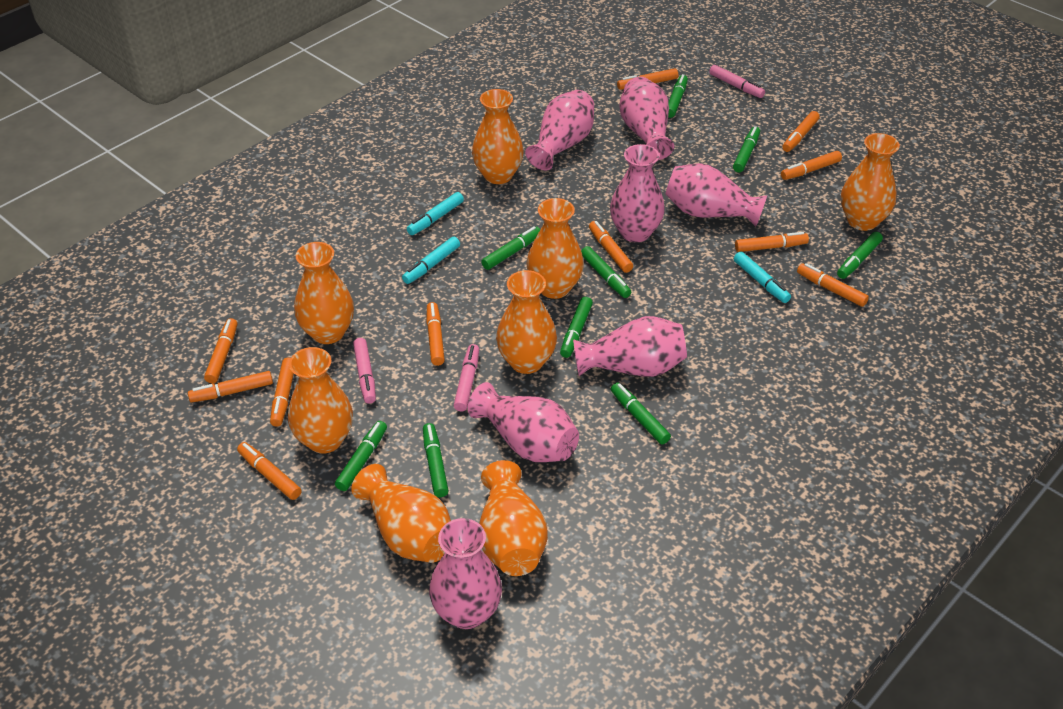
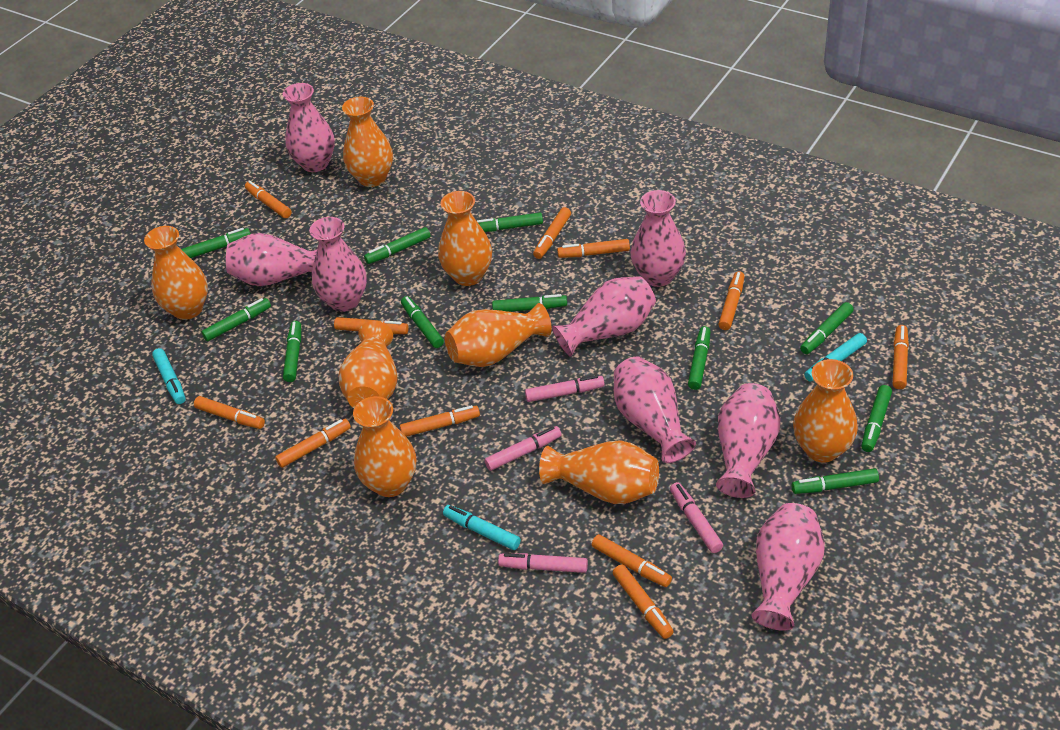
green marker: [335,421,387,491] [423,423,449,497] [481,226,540,270] [560,297,593,358] [581,246,631,298] [611,383,671,444] [668,74,688,118] [733,126,760,172] [837,232,883,279] = 9 -> [181,228,251,258] [202,298,271,341] [283,321,301,382] [364,227,431,264] [401,296,444,348] [477,213,543,232] [492,294,567,312] [688,326,711,390] [792,468,879,494] [800,302,854,354] [862,385,892,452] = 11
pink marker: [353,338,376,404] [453,344,479,411] [709,65,765,98] = 3 -> [484,426,561,471] [498,553,588,573] [525,375,605,402] [670,482,723,553] = 4
pink vase: [429,518,502,629] [468,382,579,462] [525,90,594,170] [573,316,687,377] [610,144,665,242] [619,77,674,160] [665,163,767,227] = 7 -> [226,233,317,286] [283,83,335,172] [310,217,367,312] [552,276,656,357] [614,357,696,463] [630,190,686,287] [716,383,780,498] [751,503,825,631] = 8

